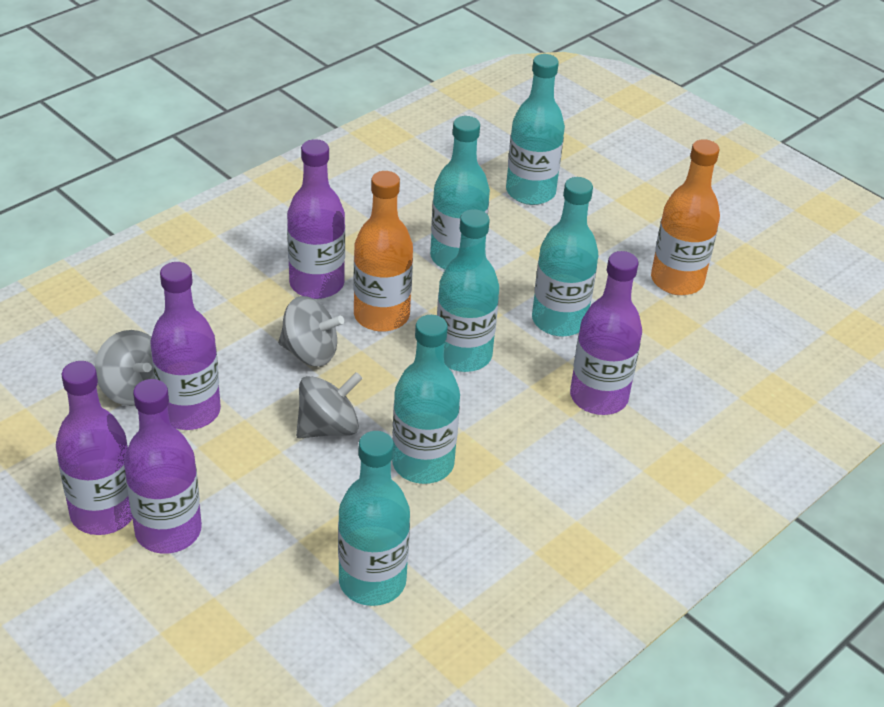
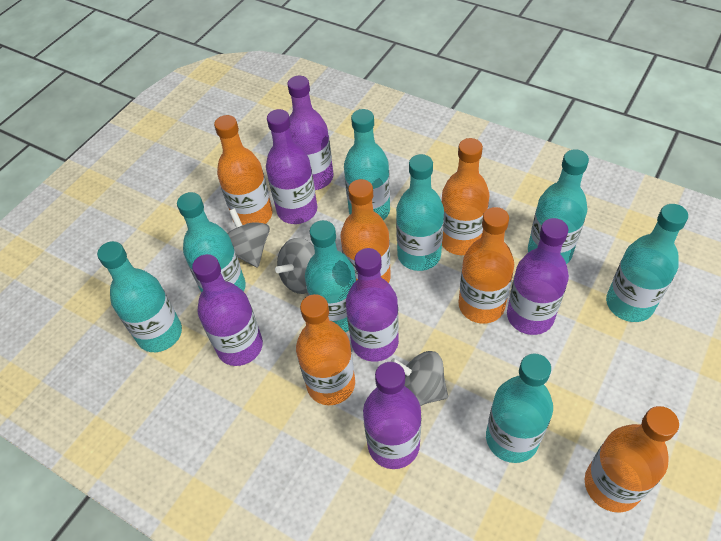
orange bottle: [354,171,413,332] [651,139,720,295] = 2 -> [214,115,273,225] [296,294,355,405] [340,179,391,283] [441,138,490,255] [459,207,514,324] [585,406,679,513] = 6
purple bottle: [56,361,132,535] [124,379,202,554] [150,262,221,430] [287,139,345,299] [570,251,642,415] = 5 -> [192,254,263,366] [266,109,317,224] [287,76,333,190] [346,248,399,362] [363,362,421,469] [507,218,569,335] = 6
turquoise bottle: [338,431,410,606] [392,315,460,484] [430,116,490,269] [437,209,499,372] [506,54,565,205] [532,177,598,337] = 6 -> [97,241,182,352] [177,192,246,293] [305,220,356,332] [344,109,390,220] [396,154,444,271] [486,354,553,463] [528,149,589,264] [606,204,688,322] = 8

